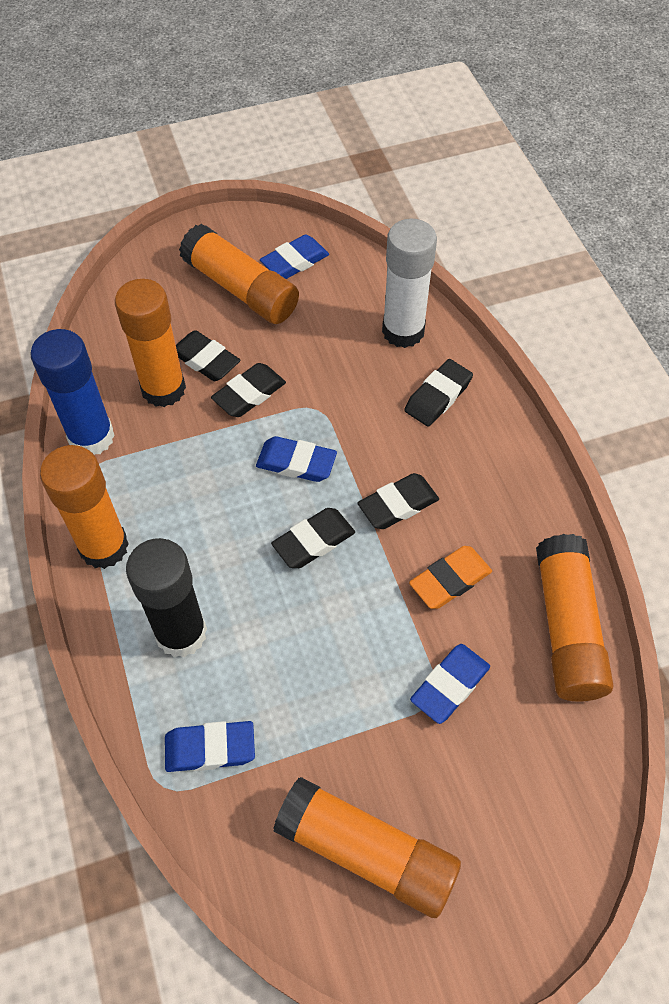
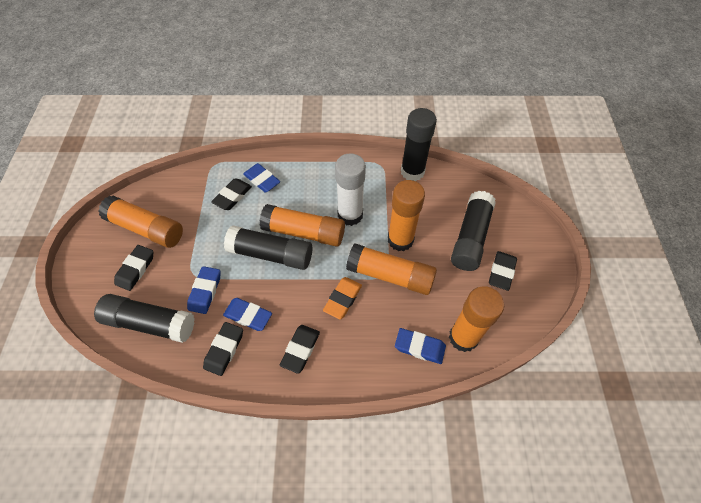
black glue stick: [126,538,207,657] = 1 -> [94,294,195,343] [224,226,312,270] [401,108,437,181] [451,191,496,271] = 4
blue glue stick: [30,329,115,455] = 1 -> none = 0

